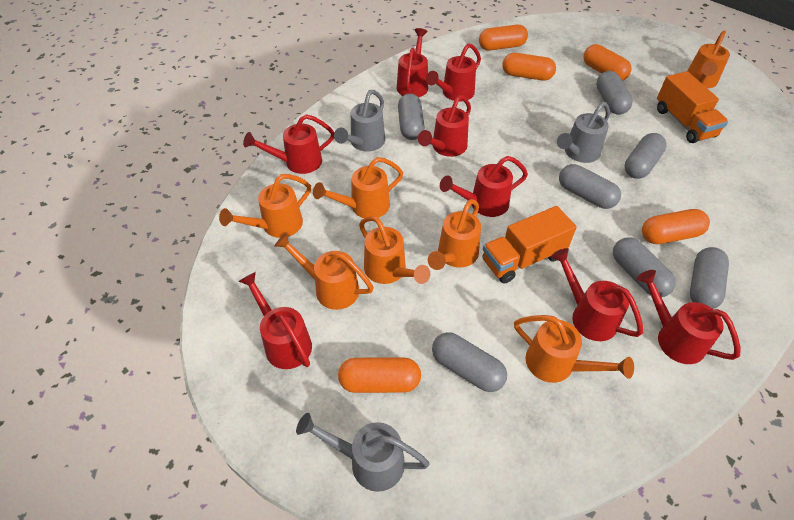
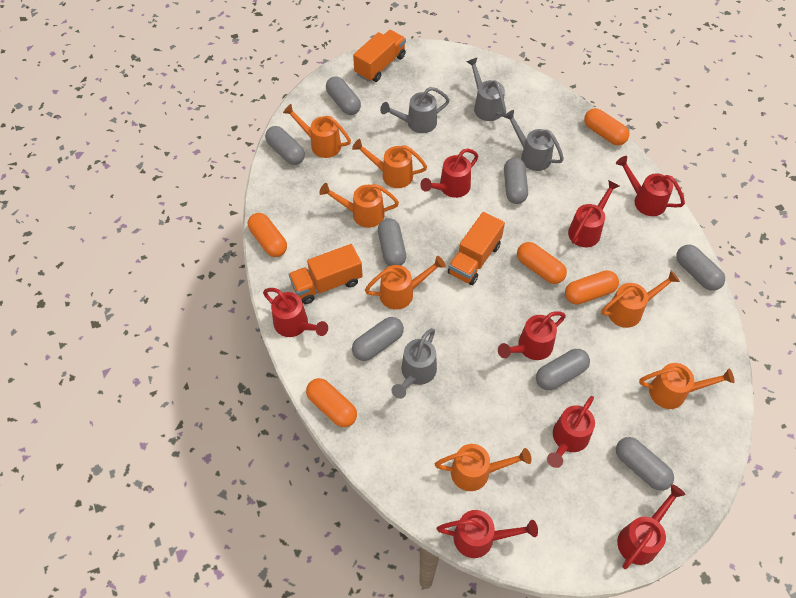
grey capsule: [398,93,425,140] [432,332,507,392] [559,164,621,209] [596,71,633,115] [613,237,676,297] [625,133,666,179] [690,247,729,309] = 7 -> [265,126,305,165] [326,76,361,115] [352,317,404,361] [378,218,406,266] [504,158,528,204] [536,349,590,390] [616,437,674,491] [676,245,725,291] = 8
grey watering can: [296,413,430,492] [334,90,385,152] [557,102,610,163] = 3 -> [380,87,450,133] [392,328,437,399] [466,57,506,121] [503,110,564,171] = 4
orange truck: [482,206,577,284] [657,71,728,143] = 2 -> [289,244,363,304] [353,30,406,82] [448,212,505,285] = 3

